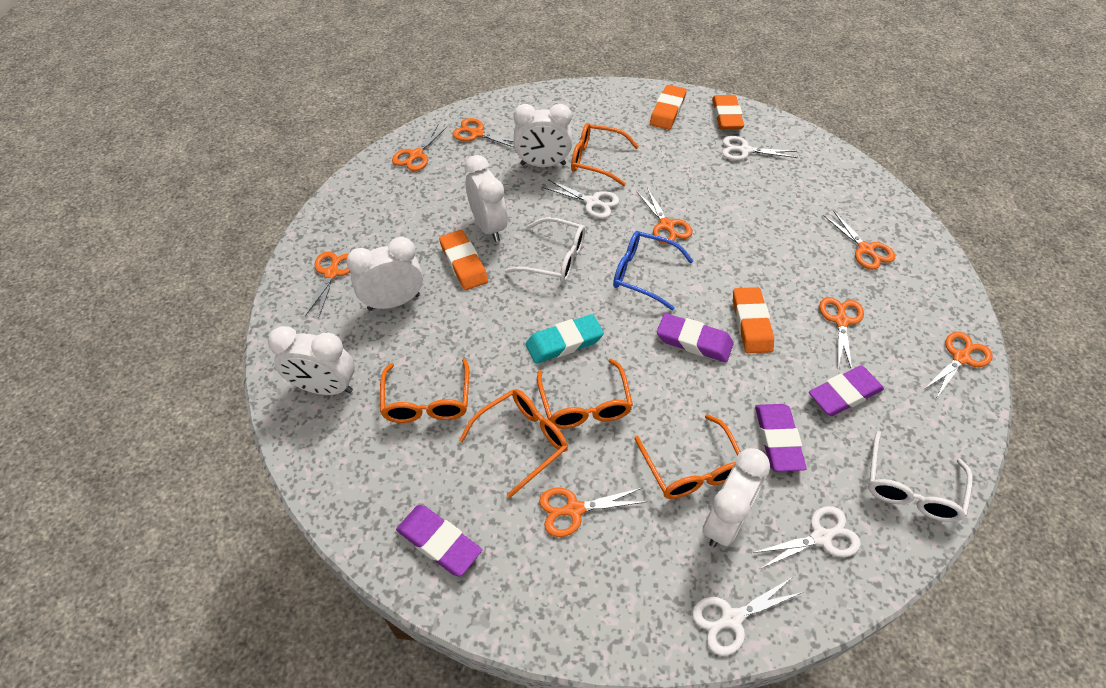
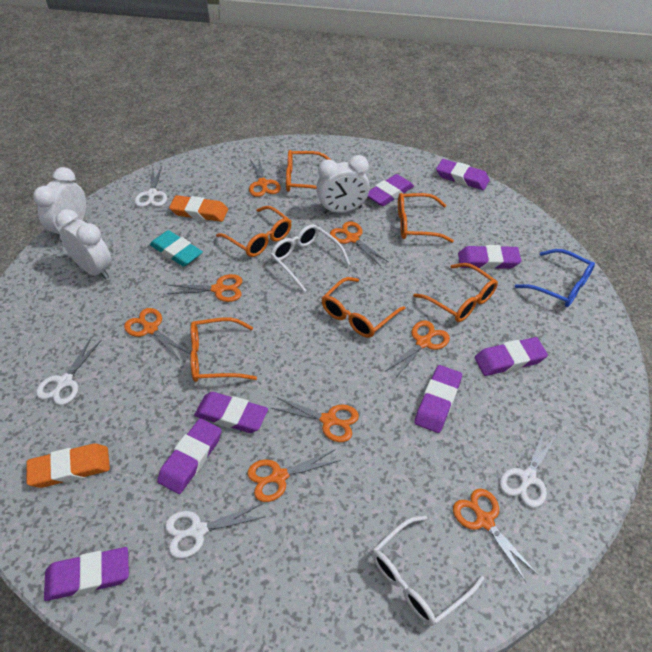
orange eraser: [439,230,488,290] [650,85,686,130] [712,95,744,130] [733,287,774,353] = 4 -> [27,443,110,488] [169,195,228,222] = 2
orange glasses: [380,359,469,423] [459,389,568,498] [537,359,633,429] [571,123,639,186] [634,414,741,499] = 5 -> [190,318,257,382] [216,206,291,257] [286,150,331,192] [322,277,406,338] [398,193,454,243] [413,263,498,322] = 6
purple eraser: [396,505,482,576] [657,313,734,362] [755,404,807,471] [809,365,884,416] = 4 -> [44,547,129,601] [157,419,222,494] [194,392,268,433] [367,174,414,206] [414,365,462,433] [436,159,490,190] [458,245,521,269] [475,337,548,376] = 8
white clock: [268,326,355,395] [346,237,423,310] [464,155,508,242] [513,104,572,167] [703,448,770,547] = 5 -> [33,167,86,242] [55,209,112,280] [316,155,370,214] = 3

